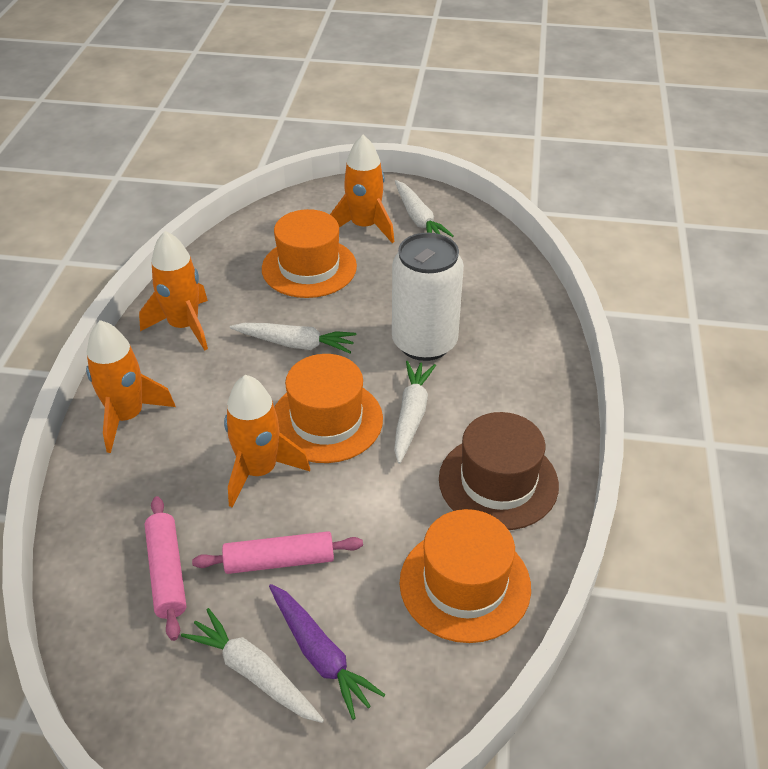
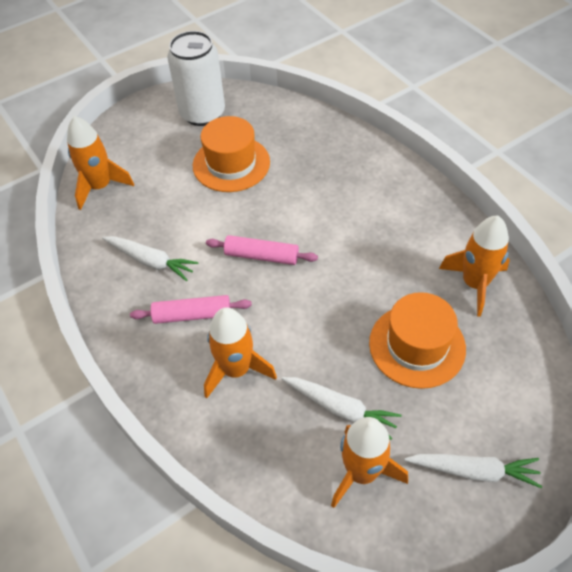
brown hat: [439,412,559,530] = 1 -> none = 0
orange hat: [262,209,357,298] [274,354,383,463] [399,509,531,643] = 3 -> [193,116,270,192] [369,292,466,389] = 2
purple carrot: [269,584,386,720] = 1 -> none = 0
white carrot: [181,608,324,723] [230,323,356,353] [394,361,436,464] [395,180,454,237] = 4 -> [102,236,199,281] [282,377,402,440] [404,454,542,488] = 3

